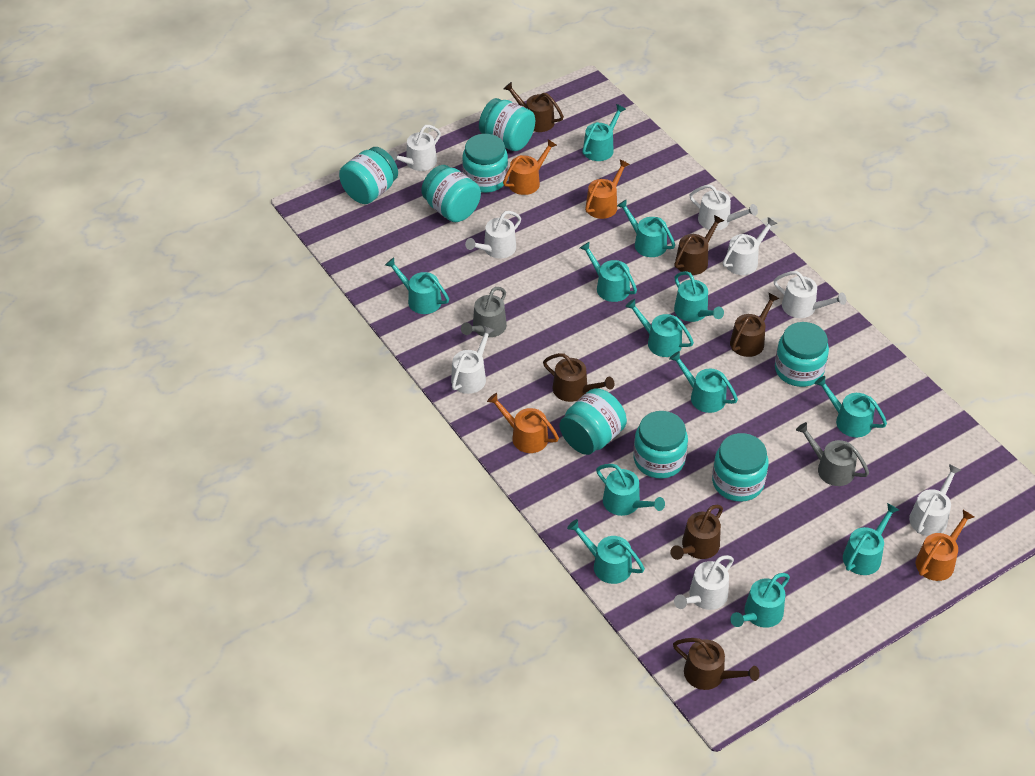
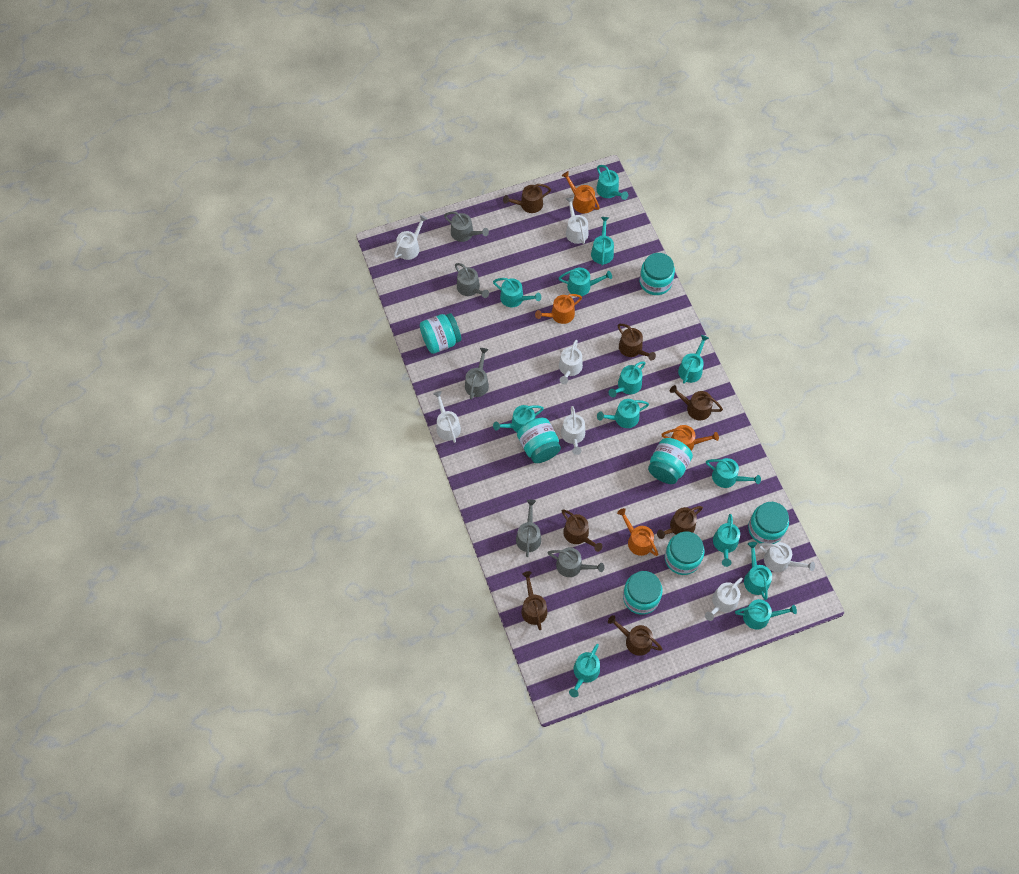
brown watering can: [504,82,564,132] [543,353,615,402] [670,505,723,560] [673,638,760,690] [674,215,724,275] [730,293,780,357] = 6 -> [503,184,551,213] [521,571,548,630] [562,510,602,552] [608,615,663,656] [618,324,656,361] [657,506,703,539] [670,385,723,420] = 7
grey watering can: [461,287,507,337] [796,422,869,486] = 2 -> [444,211,489,242] [455,263,489,298] [465,348,489,399] [516,499,541,557] [547,547,604,577] = 5
turquoise jar: [339,147,398,204] [421,165,481,222] [462,134,508,193] [479,98,535,151] [560,388,627,455] [634,411,688,478] [712,433,769,502] [775,322,829,387] = 8 -> [420,313,461,354] [517,418,561,463] [623,571,663,615] [639,253,675,295] [648,438,693,484] [665,531,705,575] [748,502,789,544] = 7
turquoise watering can: [385,258,449,314] [567,519,645,584] [580,242,637,302] [582,104,626,161] [596,464,665,516] [617,199,675,257] [625,299,694,357] [669,351,738,413] [674,271,724,322] [730,573,790,628] [815,376,887,437] [843,503,899,575] = 12 -> [493,278,541,307] [493,405,544,433] [559,268,612,296] [569,644,600,697] [591,217,614,266] [596,165,628,200] [597,399,649,428] [608,361,645,397] [678,335,709,384] [706,458,761,488] [713,514,740,567] [735,599,797,630] [744,542,772,600] = 13
white watering can: [389,125,441,171] [451,326,494,394] [465,211,521,258] [674,555,734,610] [689,185,758,230] [723,217,778,275] [773,271,846,318] [909,464,961,536] = 8 -> [394,215,427,260] [433,391,461,443] [559,340,583,384] [561,406,585,455] [566,197,588,244] [705,578,743,621] [758,542,815,572] = 7

